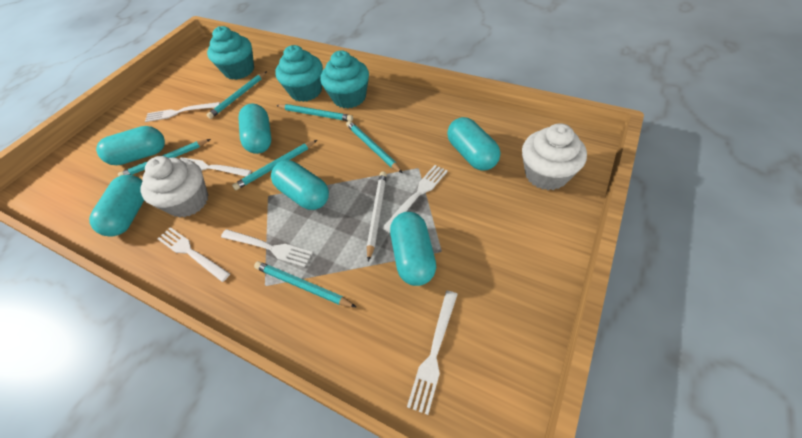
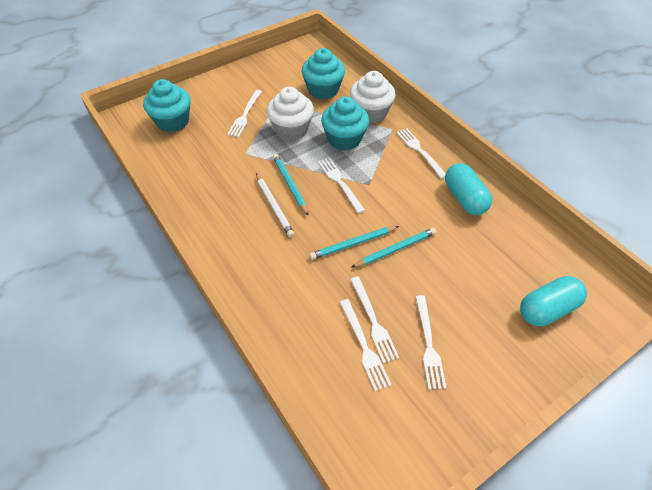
turquoise capsule: [89,175,144,237] [96,126,165,165] [238,103,272,154] [271,160,329,210] [390,212,436,286] [447,117,500,171] = 6 -> [445,163,492,215] [520,276,587,326] = 2
turquoise pencil: [118,139,211,176] [207,71,267,119] [232,140,317,190] [254,261,356,307] [276,104,353,122] [346,121,402,173] = 6 -> [273,154,309,216] [309,226,399,260] [351,228,436,268] = 3

